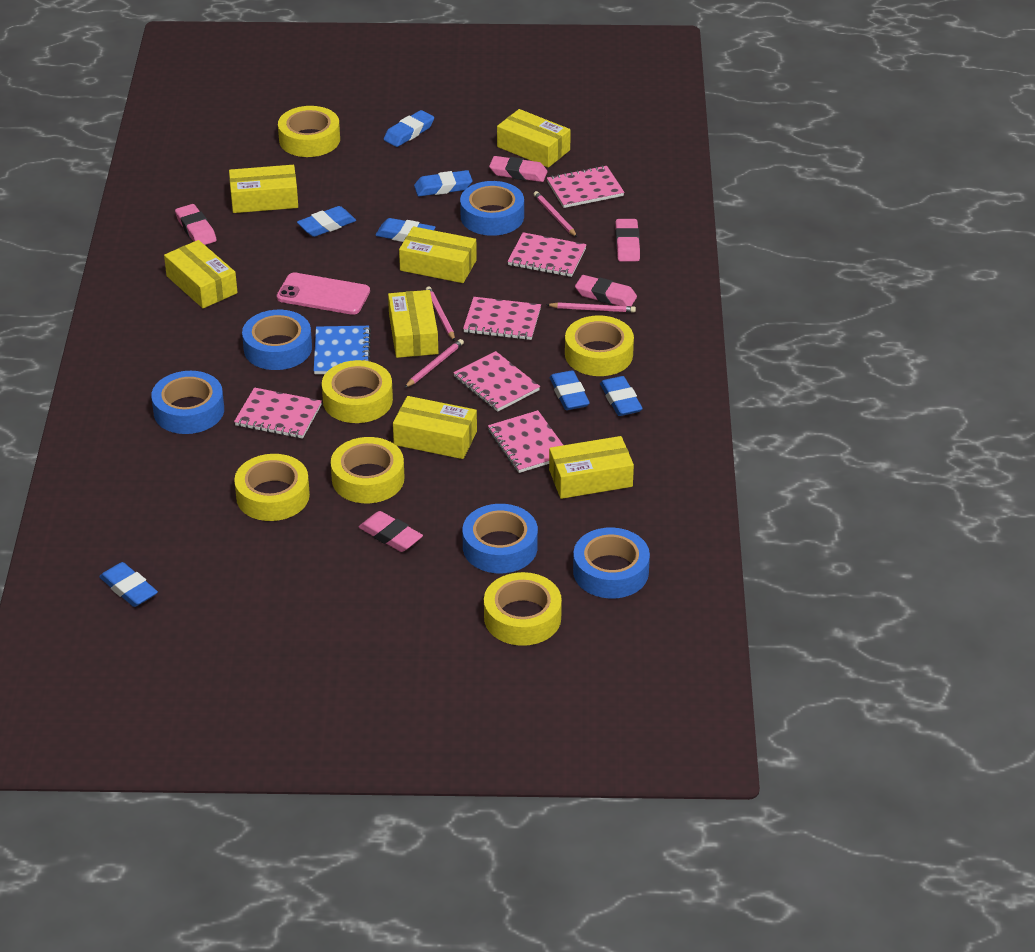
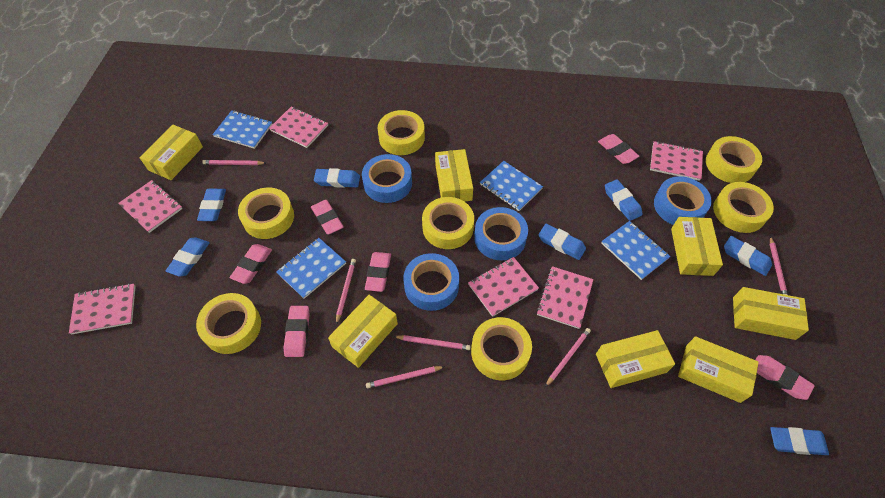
blue notebook: [314,326,371,374] = 1 -> [212,110,272,149] [276,238,346,299] [480,161,543,211] [601,221,671,280] = 4
blue tape: [151,371,224,434] [242,310,312,370] [460,181,524,236] [462,504,538,573] [573,527,650,599] = 5 -> [362,154,412,203] [403,253,459,311] [474,207,528,260] [654,176,712,225] = 4
pink eraser: [175,204,217,245] [359,511,423,552] [489,156,547,182] [575,275,637,306] [615,219,640,261] = 5 -> [230,244,272,284] [283,306,310,357] [311,200,343,235] [365,252,391,292] [598,134,639,164] [756,355,815,400] = 6
pink pencil: [404,339,464,388] [426,286,455,341] [534,191,577,237] [546,302,636,312] = 4 -> [202,160,266,165] [336,259,356,325] [366,366,445,388] [394,335,471,350] [545,328,591,387] [770,236,788,295] = 6
pink phone: [277,273,370,315] = 1 -> none = 0
yellow tape: [234,454,310,521] [278,106,340,157] [322,360,393,423] [331,437,405,503] [484,572,562,646] [565,315,634,376] = 6 -> [196,293,261,354] [238,188,294,239] [378,110,425,155] [422,197,474,249] [471,317,532,380] [706,136,762,183] [713,182,774,233] = 7

